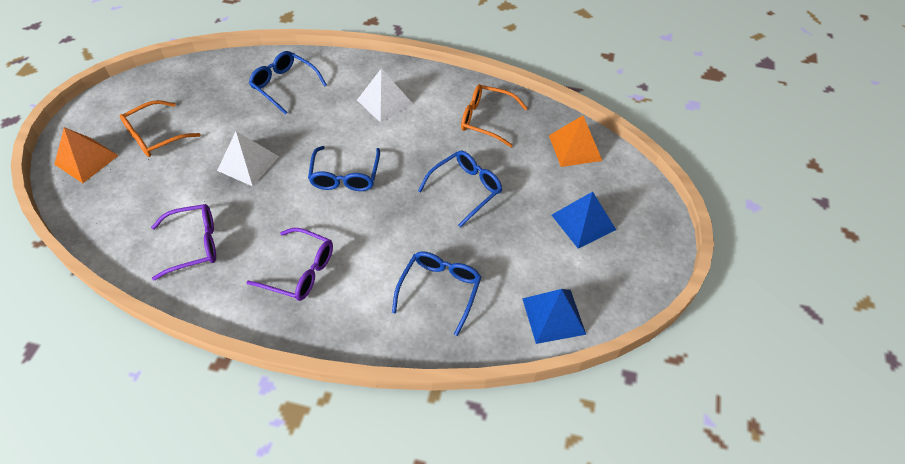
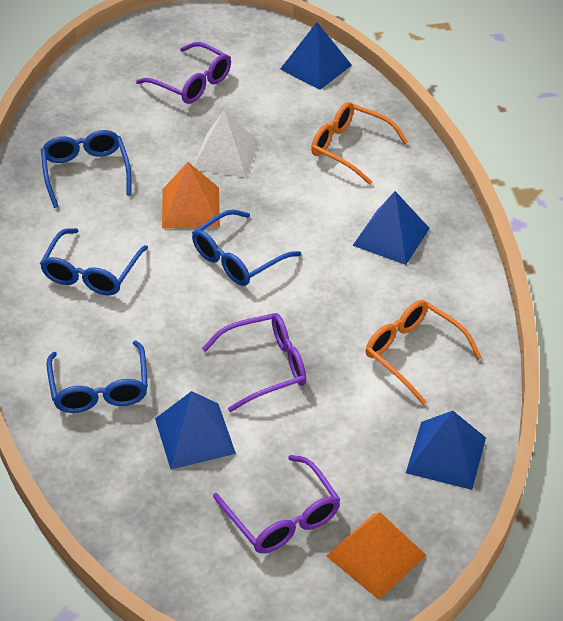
blue pyramid: [522,289,586,344] [552,192,616,249] = 2 -> [155,391,236,470] [280,22,352,90] [352,191,430,265] [406,411,486,490] = 4
purple glasses: [151,204,216,280] [246,228,333,301] = 2 -> [136,42,231,104] [202,313,306,412] [213,455,341,553] = 3
white pyramid: [217,131,279,186] [357,69,413,123] = 2 -> [194,110,259,177] = 1

